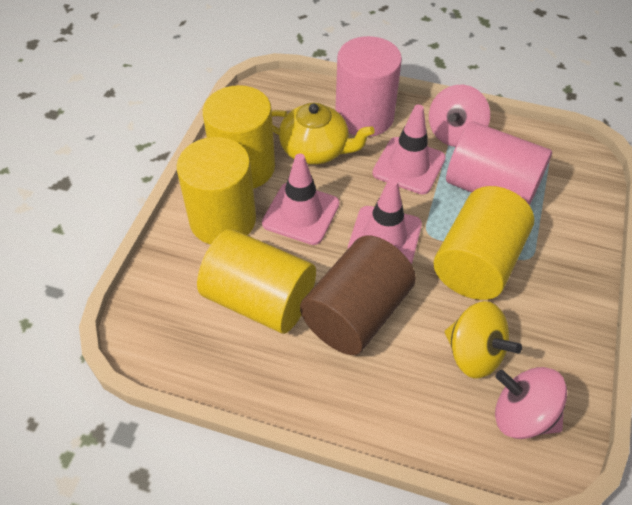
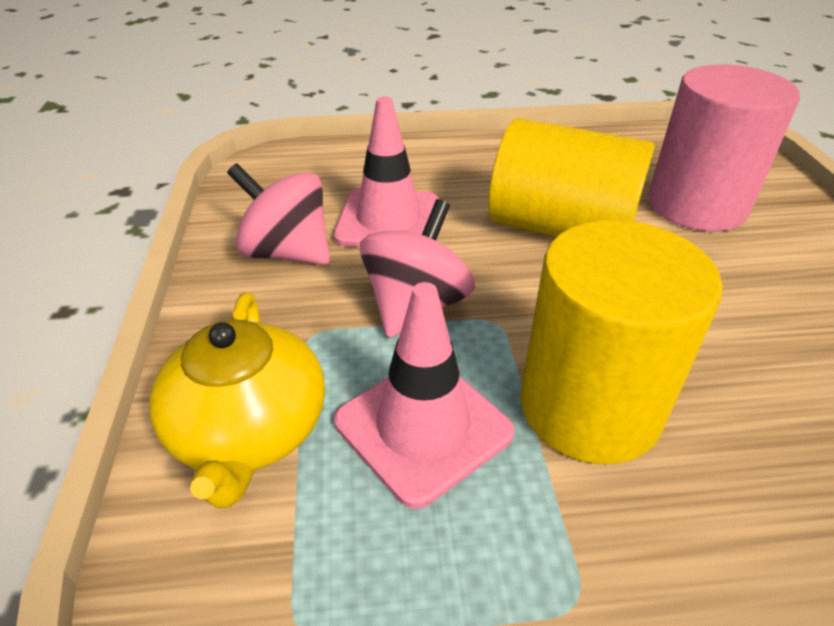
brown cylinder: [300,236,416,355] = 1 -> none = 0
pink cylinder: [335,36,402,137] [446,122,552,205] = 2 -> [648,64,800,231] = 1
pink traffic cone: [262,153,340,245] [348,178,422,265] [372,104,446,195] = 3 -> [333,96,440,247] [334,282,515,509] = 2
yellow cylinder: [177,137,256,245] [197,229,316,334] [203,85,275,189] [434,186,534,300] = 4 -> [488,118,655,237] [520,220,723,464] = 2
yellow spinning top: [445,301,522,378] = 1 -> none = 0

